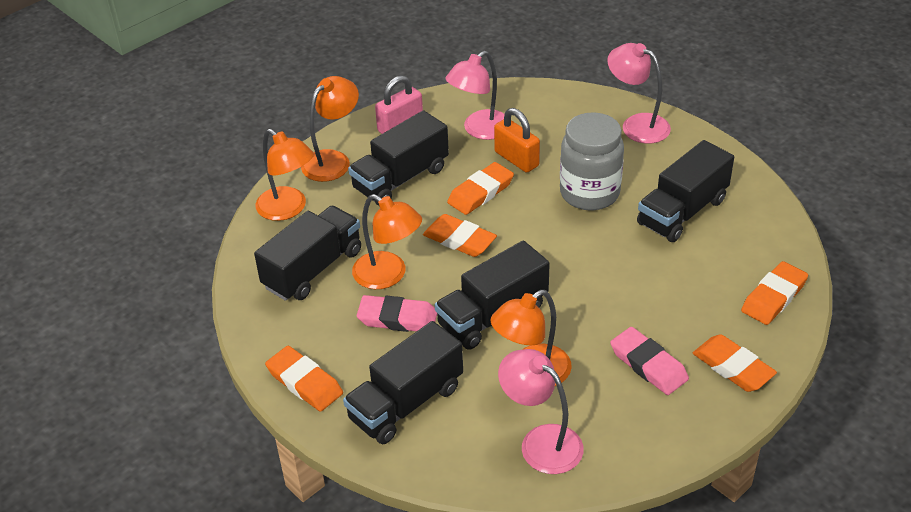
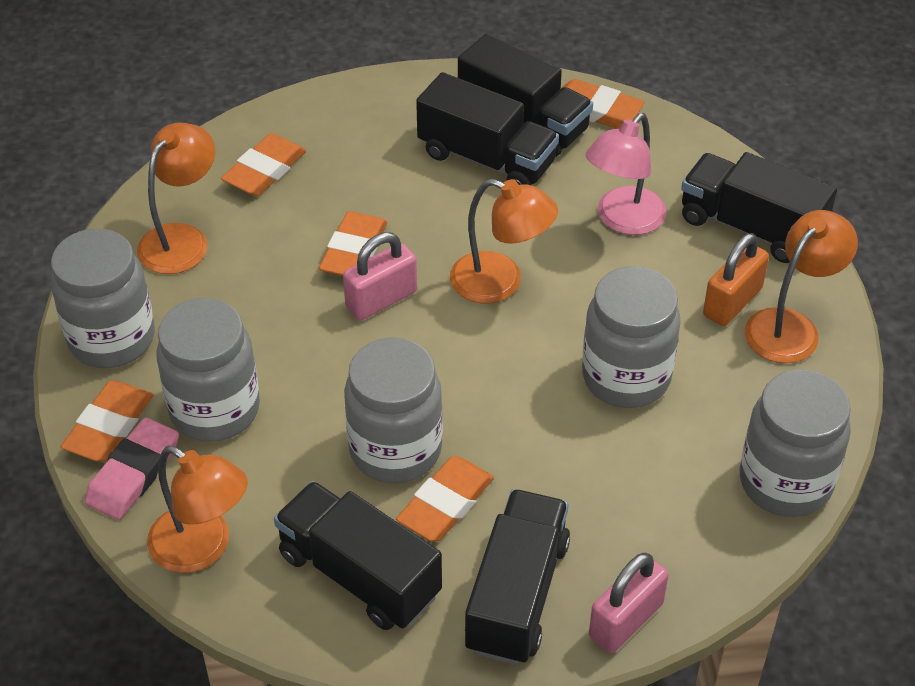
grey jar: [560,112,624,210] = 1 -> [51,229,155,368] [156,298,260,442] [344,338,443,483] [582,266,681,408] [740,370,851,517] = 5
pink eraser: [357,295,437,332] [610,327,689,395] = 2 -> [84,418,179,520] = 1
pink lamp: [446,51,505,140] [498,349,584,474] [607,43,671,144] = 3 -> [586,113,667,235] = 1
pink padlock: [375,75,423,134] = 1 -> [343,232,417,320] [589,553,669,653] = 2

